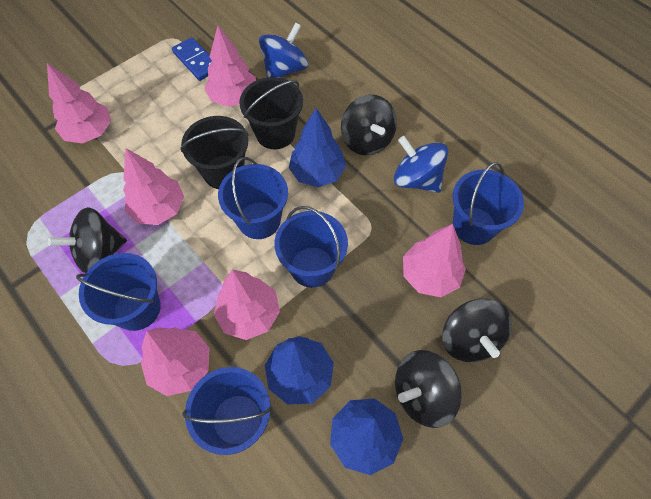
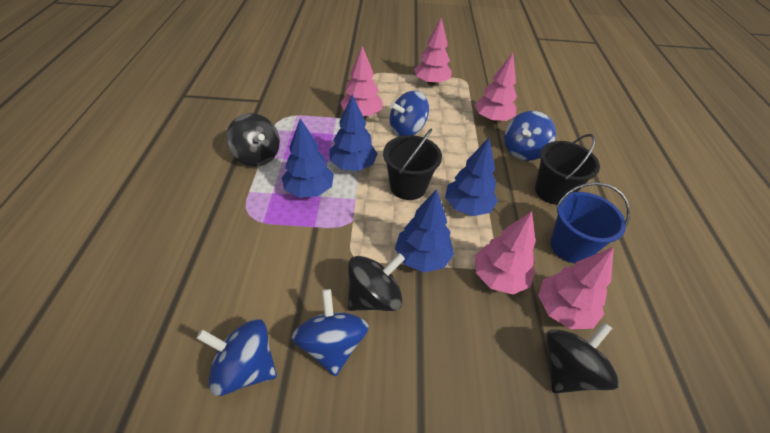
black spinning top: [48,207,127,273] [341,95,397,155] [395,350,462,428] [442,298,512,362] = 4 -> [226,113,280,166] [348,253,405,311] [546,322,619,393] = 3
blue bucket: [76,253,161,331] [182,367,272,455] [218,157,288,239] [275,206,348,288] [453,162,524,245] = 5 -> [550,182,630,263] = 1
blue domino: [172,37,212,81] = 1 -> none = 0
blue spinning top: [259,22,308,78] [394,136,448,193] = 2 -> [196,319,277,396] [292,289,369,376] [390,91,429,136] [504,111,556,161] = 4
blue tree: [265,336,334,405] [289,108,346,187] [330,398,403,475] = 3 -> [282,118,334,198] [329,94,378,171] [395,189,454,272] [445,138,498,216] = 4
pink tree: [47,63,111,143] [123,148,184,225] [141,327,210,396] [205,26,256,107] [214,270,280,340] [403,224,466,297] = 6 -> [340,46,382,117] [414,17,452,85] [475,52,517,122] [475,211,535,295] [538,247,614,329] = 5

